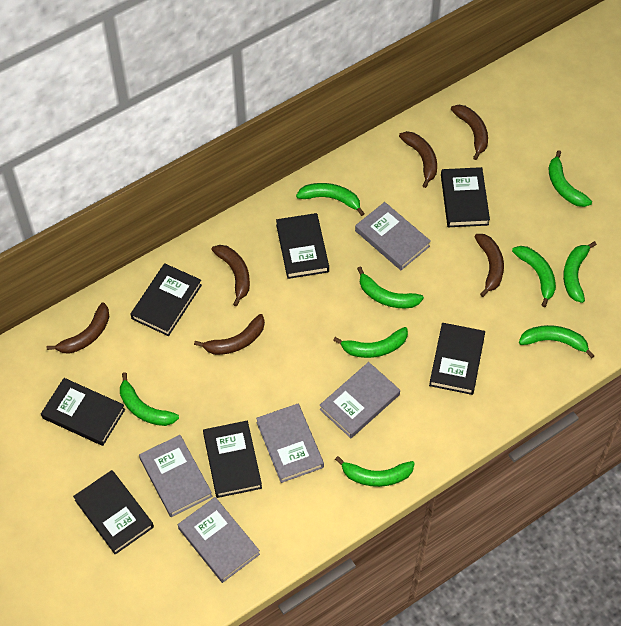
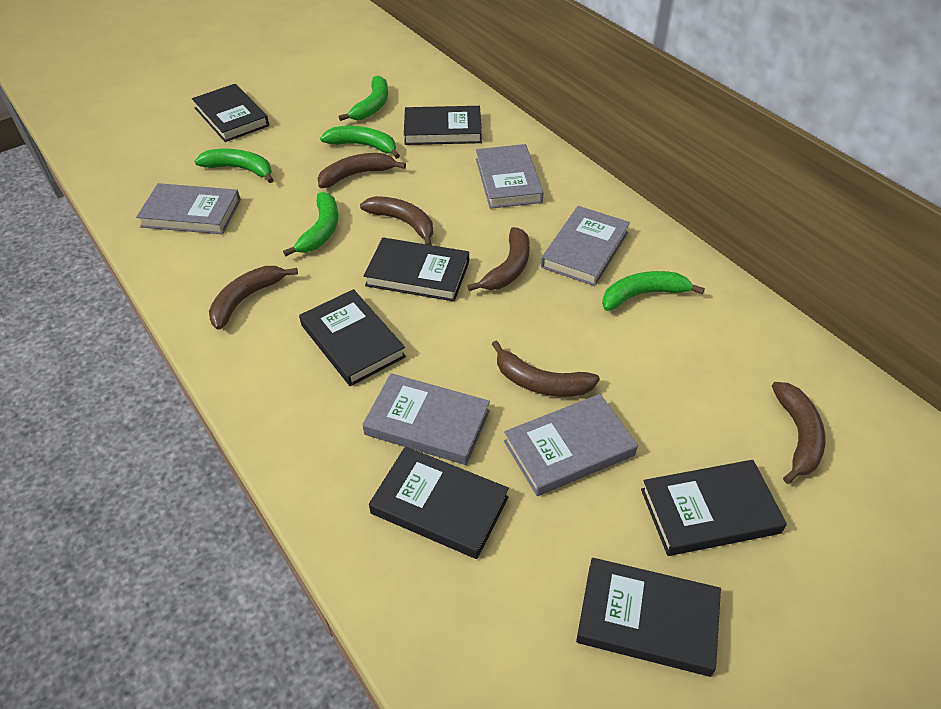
green banana: [120,372,179,426] [296,183,365,216] [333,327,408,358] [335,456,415,487] [357,266,424,308] [512,246,556,307] [519,325,595,358] [548,150,592,207] [563,241,597,303] = 9 -> [194,149,273,183] [283,192,338,256] [320,126,400,159] [339,76,388,121] [602,271,705,311] = 5

